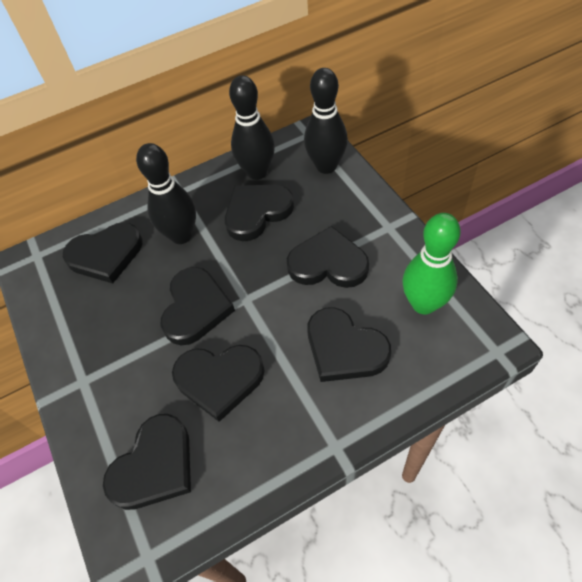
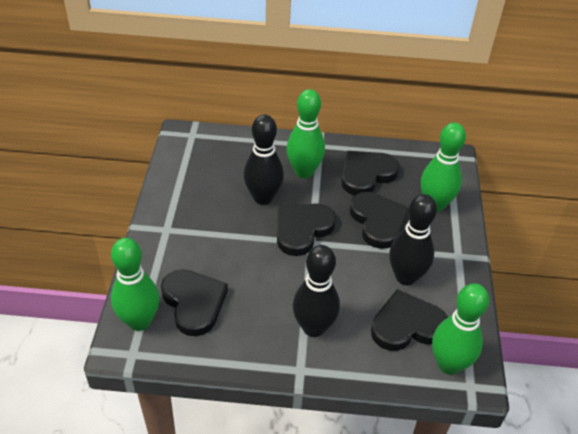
black heart: [63,222,142,283] [103,414,191,510] [161,267,235,345] [172,345,265,422] [225,185,294,241] [287,226,369,288] [307,307,391,382] = 7 -> [161,269,228,336] [277,203,336,256] [341,151,400,195] [350,192,409,249] [371,289,448,351] = 5
green bowling pin: [402,213,461,315] = 1 -> [111,238,159,331] [286,89,325,178] [421,122,466,212] [432,283,489,375] = 4

